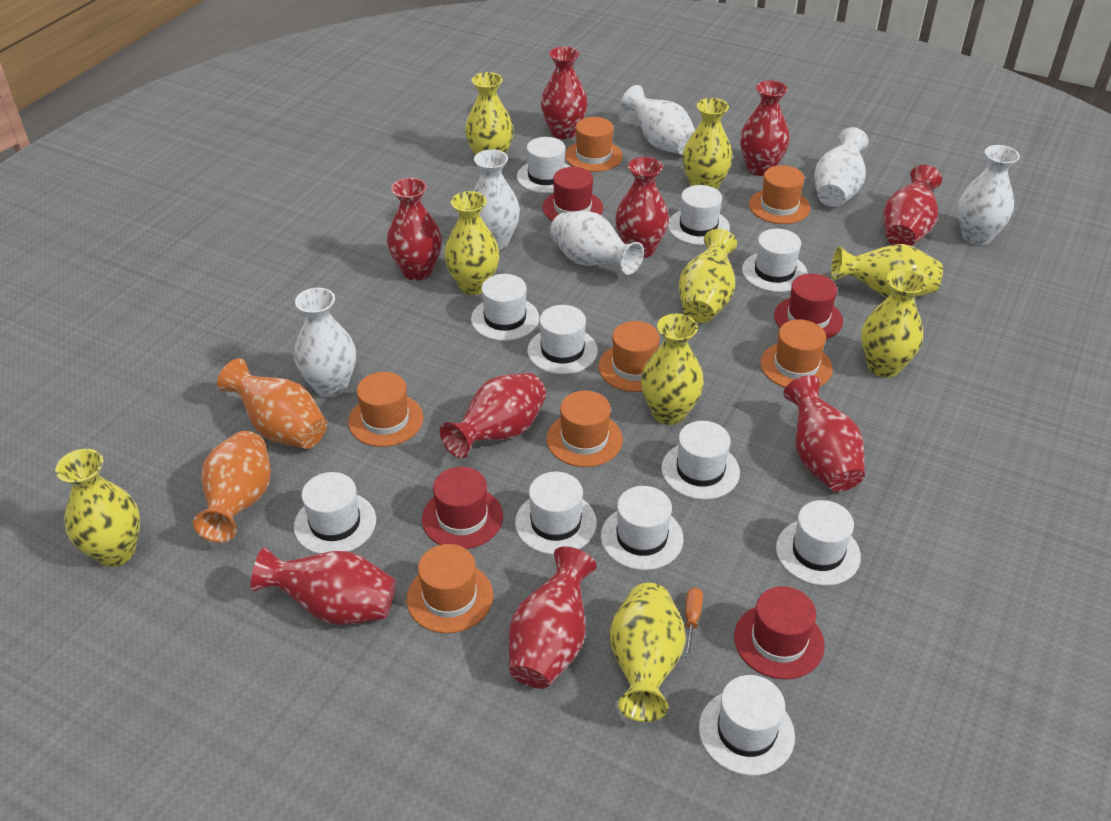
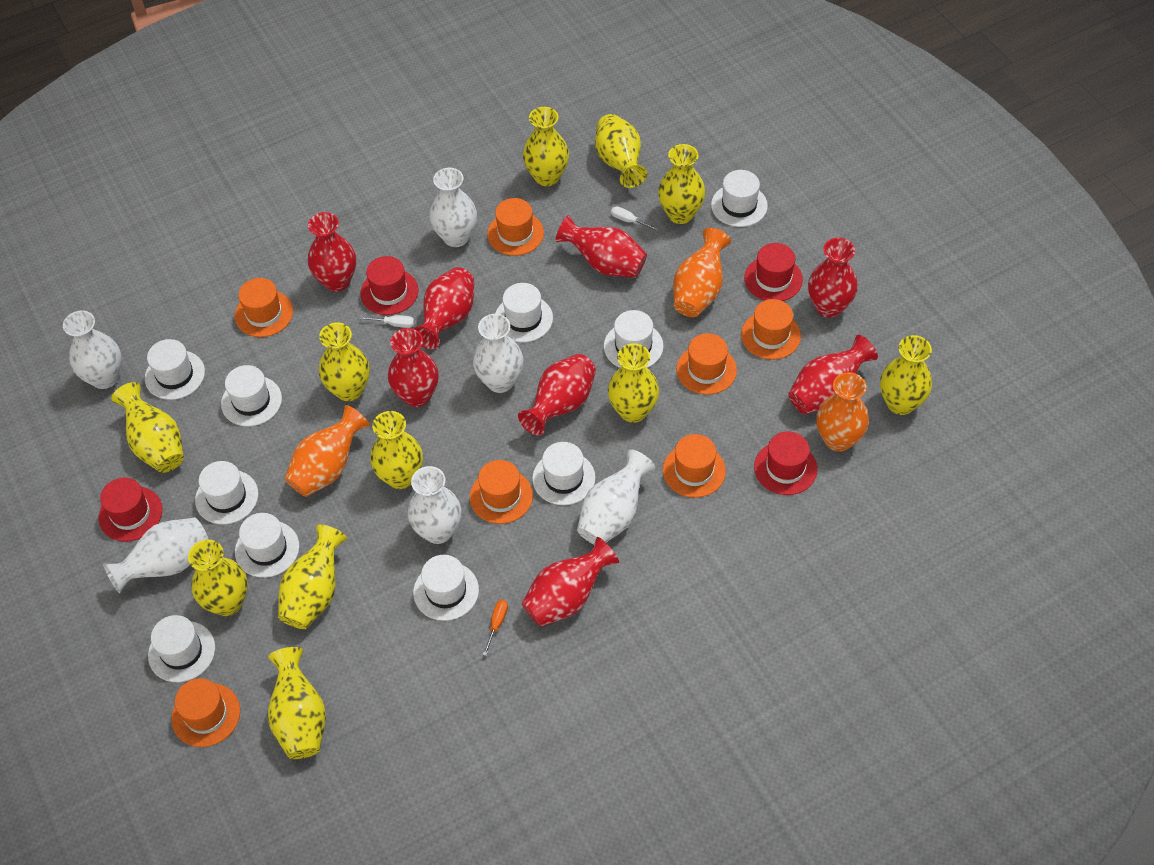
orange vase: [193,431,271,543] [217,358,327,449] = 2 -> [284,405,370,497] [673,228,731,317] [816,372,869,452] = 3
red vase: [251,547,396,625] [387,178,442,281] [440,373,546,459] [509,547,597,689] [541,46,588,139] [615,157,669,258] [740,81,790,176] [783,375,865,492] [883,165,942,246] = 9 -> [308,212,356,292] [388,328,439,407] [413,267,475,349] [518,354,596,436] [522,537,619,627] [555,215,647,278] [788,335,878,414] [808,238,858,318] = 8
white hat: [294,472,376,554] [471,274,539,341] [515,472,597,555] [517,137,570,193] [528,305,598,374] [601,486,684,570] [661,421,740,500] [668,185,730,245] [699,675,795,776] [742,229,808,292] [776,500,861,586] = 11 -> [145,339,205,400] [148,615,215,682] [195,461,258,524] [221,365,282,427] [235,513,299,578] [413,555,479,621] [495,283,553,343] [532,442,596,505] [604,310,664,368] [711,170,768,227] = 10
white screwdriver: none = 0 -> [360,315,414,328] [611,206,659,231] = 2
yellow vase: [55,449,141,567] [444,191,500,295] [465,72,514,155] [609,583,686,722] [641,314,704,425] [679,229,737,323] [682,98,733,190] [831,244,943,297] [861,269,927,378] = 9 -> [111,382,184,473] [188,540,248,616] [268,647,326,759] [278,524,347,629] [319,322,370,401] [370,411,423,489] [523,107,569,186] [595,114,647,188] [608,343,659,423] [658,144,705,224] [880,335,932,415] = 11

